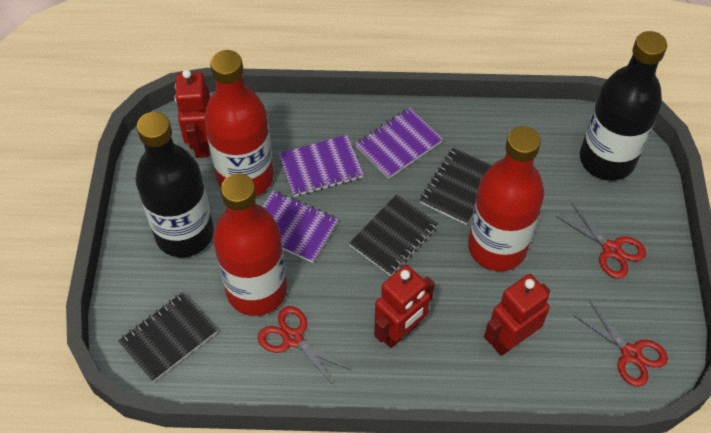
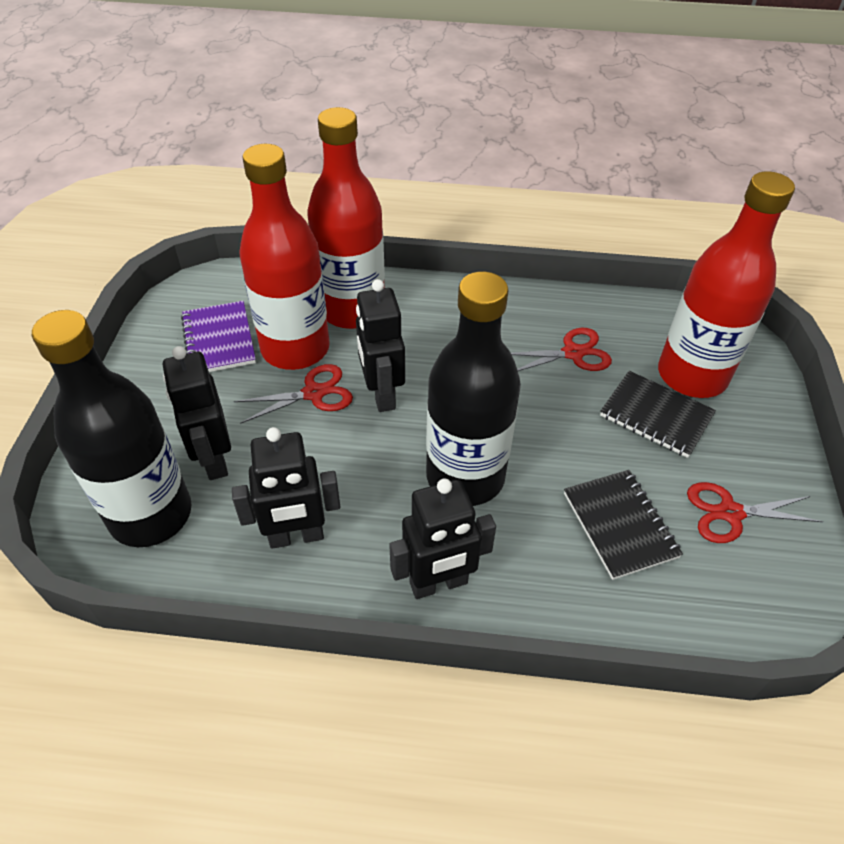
black notebook: [118,292,217,382] [349,194,439,276] [420,148,492,225] = 3 -> [564,470,683,580] [600,371,716,458] = 2
black robot: none = 0 -> [163,346,231,480] [232,427,340,549] [356,279,405,412] [389,478,496,599] = 4
purple notebook: [262,191,338,263] [279,135,363,197] [356,108,443,179] = 3 -> [181,301,256,372] = 1
red robot: [174,69,210,158] [374,265,435,348] [484,274,550,356] = 3 -> none = 0

